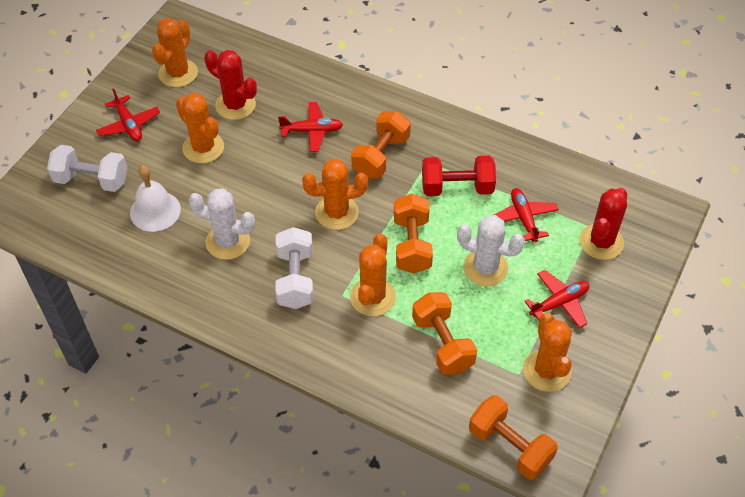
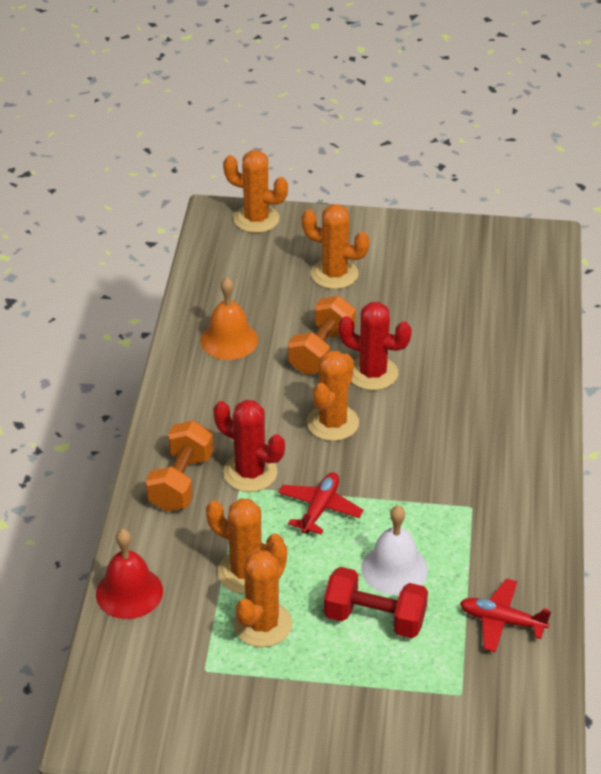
orange bell: none = 0 -> [200,277,258,360] = 1
orange dumbbell: [351,111,411,178] [394,194,433,273] [412,292,477,375] [469,395,558,480] = 4 -> [145,420,214,512] [288,296,356,374] = 2
red bell: none = 0 -> [96,529,163,619] = 1
red plane: [96,88,160,141] [278,102,343,152] [494,188,559,242] [524,270,589,328] = 4 -> [278,472,364,534] [460,579,551,652] = 2
white cactus: [189,188,255,260] [457,215,525,286] = 2 -> none = 0
white dumbbell: [47,145,127,192] [276,227,314,309] = 2 -> none = 0

